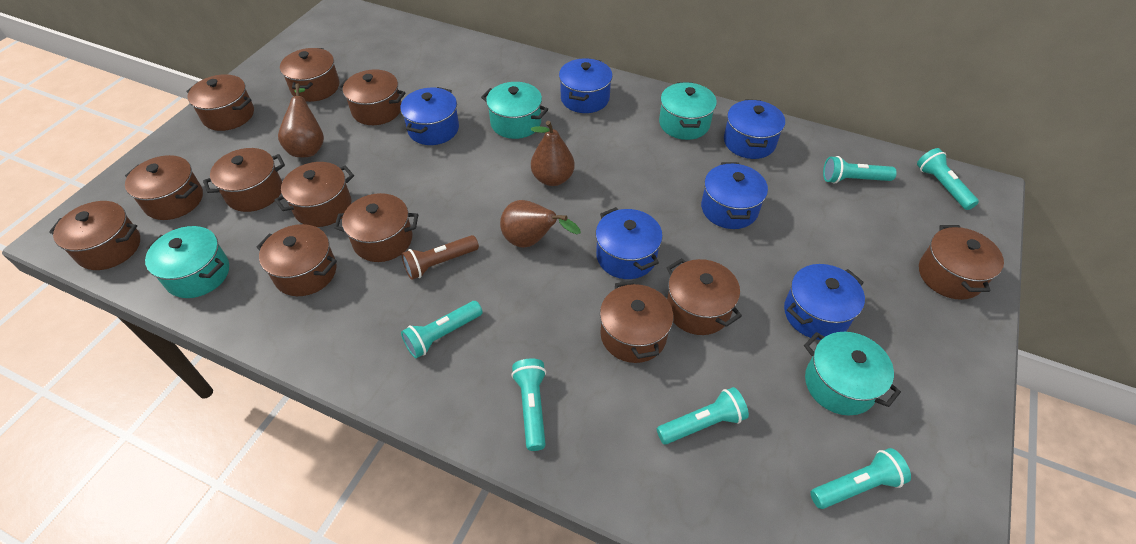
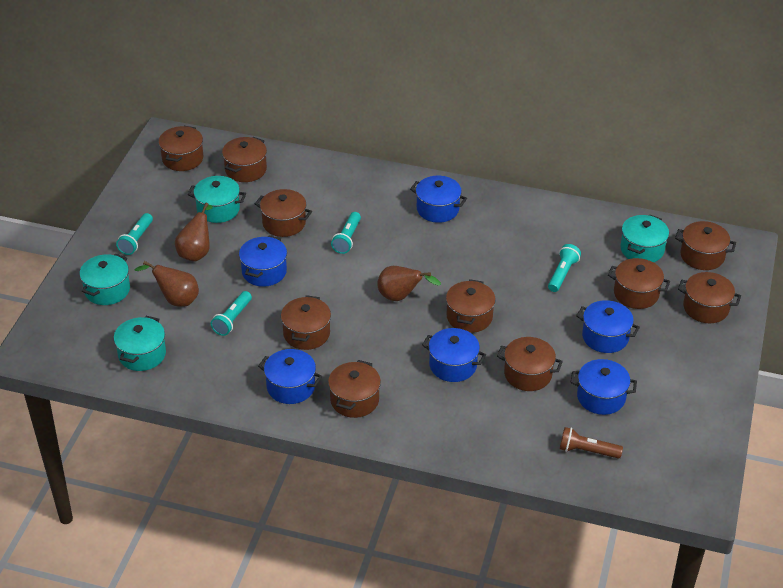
brown pot: [49,201,140,270] [125,155,203,220] [186,74,254,131] [203,148,285,212] [256,224,337,296] [274,162,354,227] [280,48,340,102] [334,193,418,262] [338,69,406,125] [600,280,673,363] [667,258,742,335] [919,225,1004,300] = 12 -> [158,126,203,171] [222,137,267,182] [255,189,312,237] [281,295,331,350] [328,360,381,418] [446,279,496,333] [497,337,563,391] [608,258,670,309] [675,221,736,270] [678,272,741,323] = 10
turquoise flashlight: [401,301,483,358] [511,358,546,451] [657,387,749,445] [810,448,911,509] [823,156,897,184] [917,148,979,210] = 6 -> [116,213,153,255] [211,291,252,336] [331,212,361,254] [548,244,581,292] = 4

